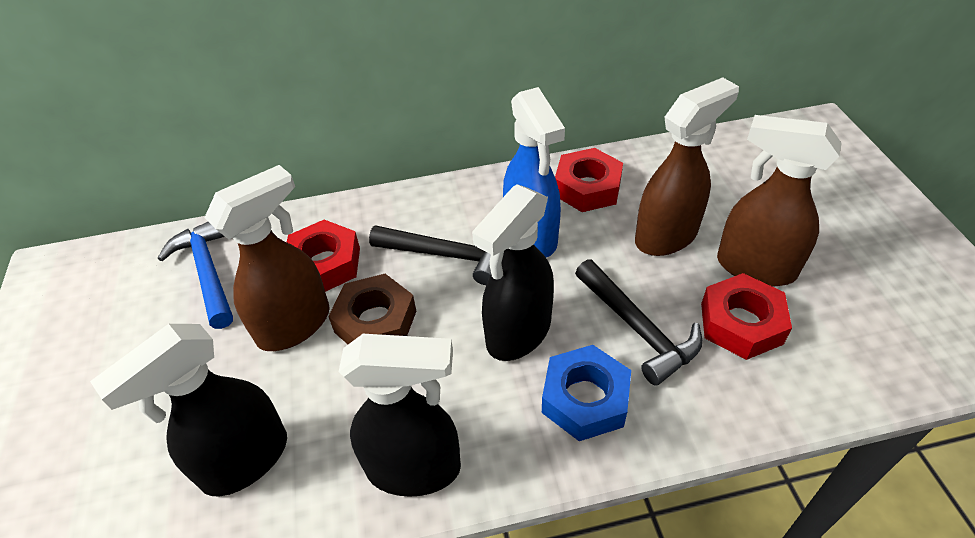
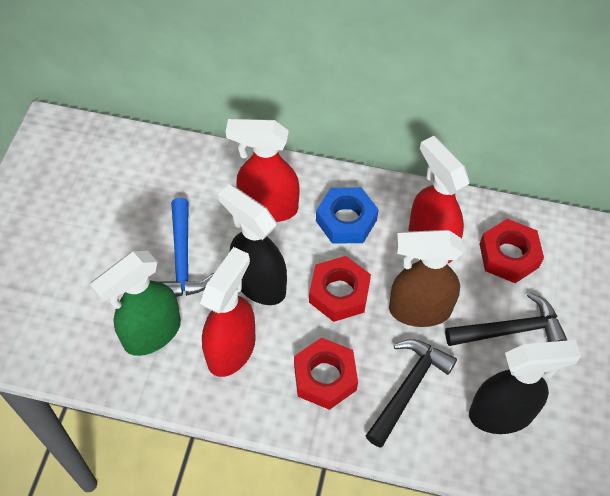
black spray bottle: [90,324,287,496] [339,334,461,497] [472,184,554,361] = 3 -> [218,184,287,305] [469,340,581,434] = 2
blue spray bottle: [503,87,565,258] = 1 -> none = 0
brown nut: [328,274,416,344] = 1 -> none = 0
brown spray bottle: [204,165,330,351] [635,77,739,256] [717,115,842,286] = 3 -> [389,230,463,327] = 1
green spray bottle: none = 0 -> [90,251,181,356] = 1
red spray bottle: none = 0 -> [200,247,256,377] [226,119,300,222] [409,136,469,264] = 3

